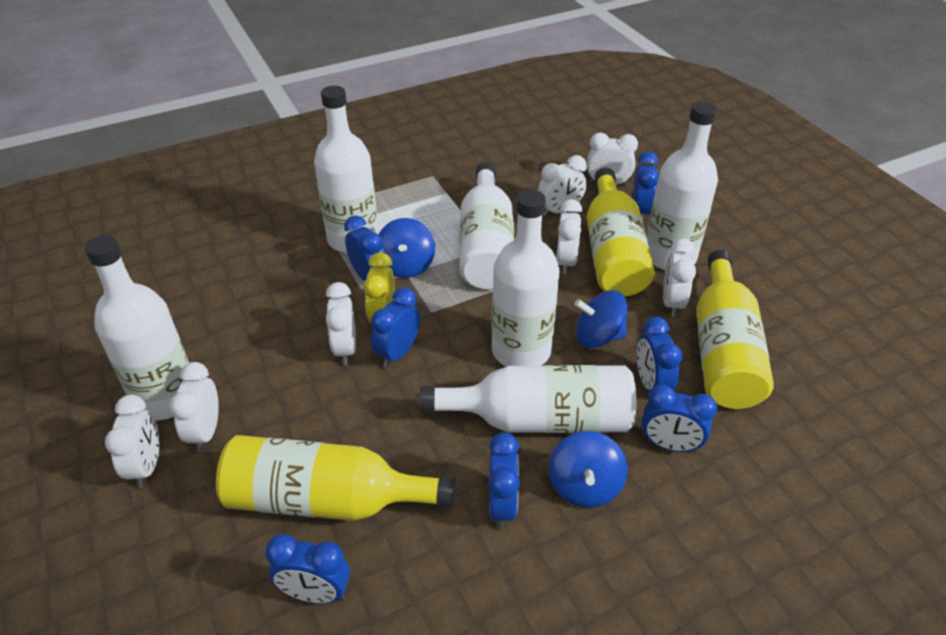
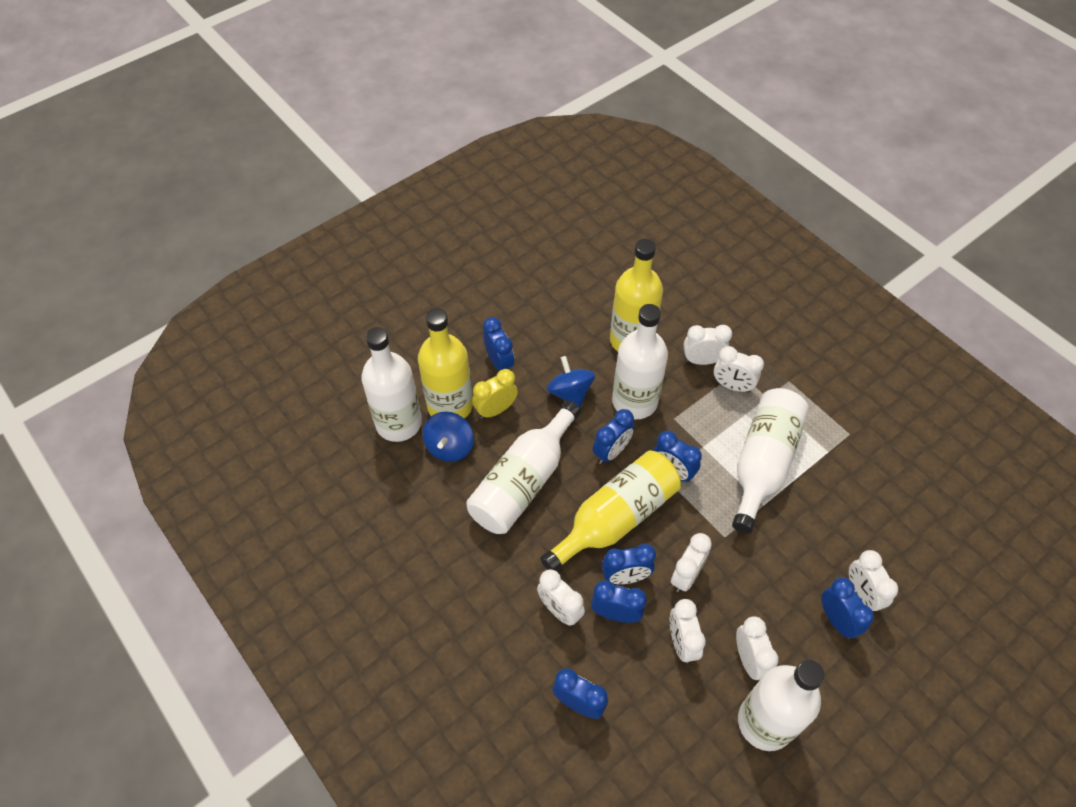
blue spinning top: [378,218,435,278] [549,431,627,508] [574,290,627,348] = 3 -> [423,412,474,462] [547,356,595,407] = 2
white bottle: [84,235,189,420] [314,86,379,253] [419,365,636,433] [459,162,515,289] [492,190,560,367] [647,101,718,270] = 6 -> [361,327,422,442] [466,400,581,534] [612,304,668,419] [732,388,809,534] [738,660,825,751] = 5

